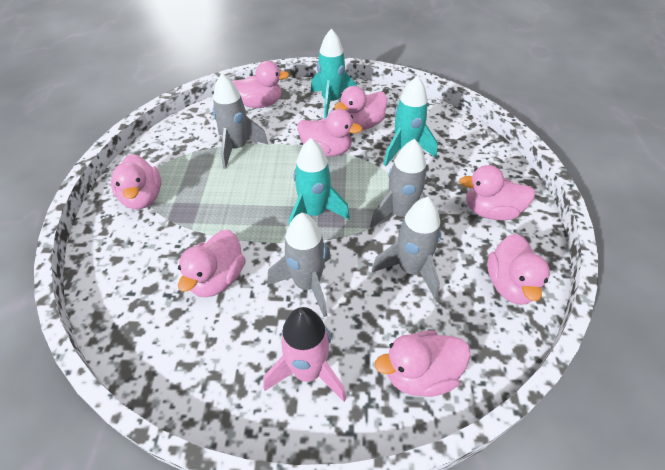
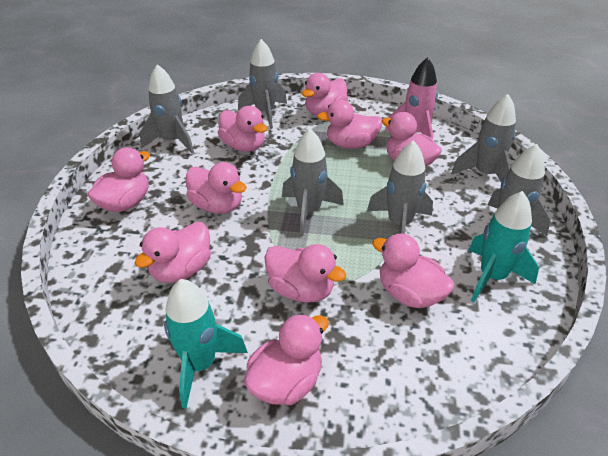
grey rocket: [213,73,269,169] [267,213,331,317] [370,139,426,228] [372,197,441,299] = 4 -> [140,64,194,154] [238,39,287,129] [282,128,344,236] [367,140,433,234] [451,94,516,181] [488,144,551,236] = 6
pink duck: [111,154,161,209] [178,230,245,297] [232,61,289,108] [297,109,362,157] [334,86,387,130] [375,331,471,397] [459,165,535,220] [487,234,550,305] = 8 -> [87,147,150,212] [135,222,211,283] [186,162,247,214] [218,106,267,152] [244,314,329,405] [264,244,346,303] [302,73,348,115] [317,100,382,149] [372,233,455,308] [382,112,442,167] = 10
turquoise rocket: [289,138,350,225] [311,28,357,119] [384,76,438,166] = 3 -> [164,279,248,409] [469,191,539,302] = 2

